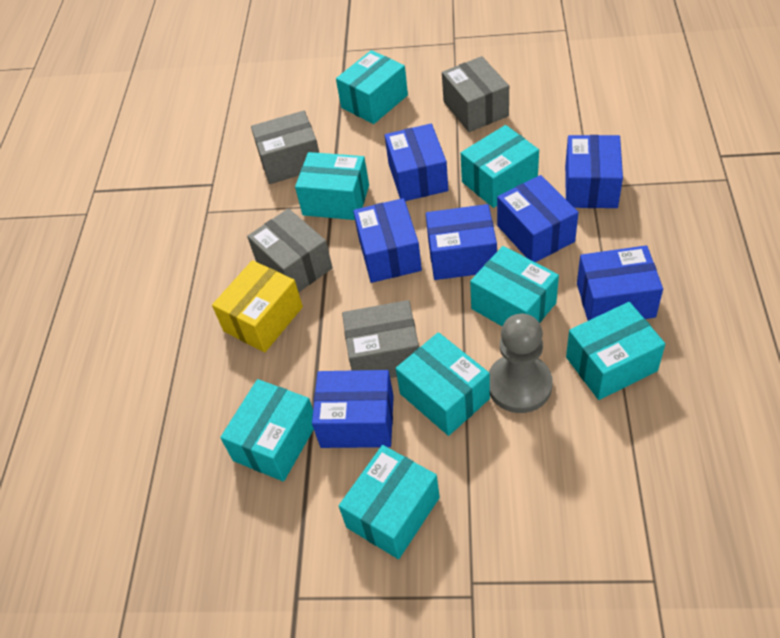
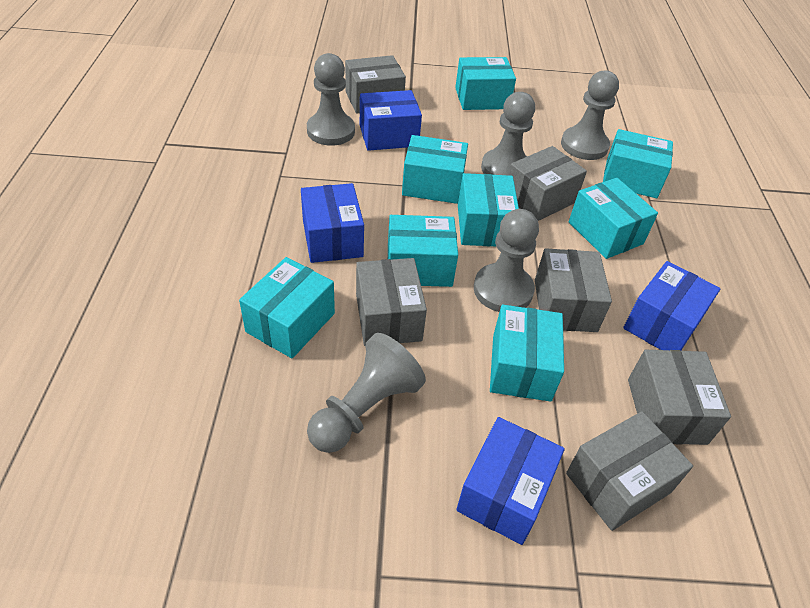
blue box: [312,370,394,448] [353,198,422,283] [385,124,448,201] [426,204,497,280] [497,175,579,262] [565,135,623,208] [577,246,663,321] = 7 -> [301,183,364,263] [360,90,422,151] [456,417,565,545] [623,261,720,350] = 4
grey box: [247,208,333,292] [251,111,319,184] [342,300,419,378] [442,56,509,132] = 4 -> [345,55,406,114] [356,258,427,346] [509,146,587,221] [535,248,612,332] [566,411,693,531] [628,350,731,445] = 6
grey pawn: [489,314,553,413] = 1 -> [307,53,355,146] [307,333,426,453] [474,209,539,312] [481,92,535,175] [561,70,619,160] = 5
yellow box: [212,260,303,352] = 1 -> none = 0

